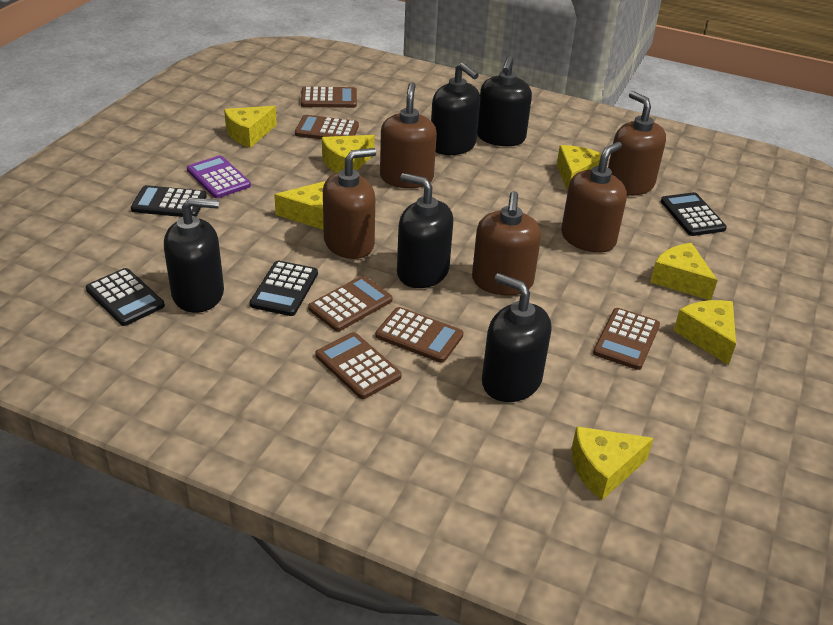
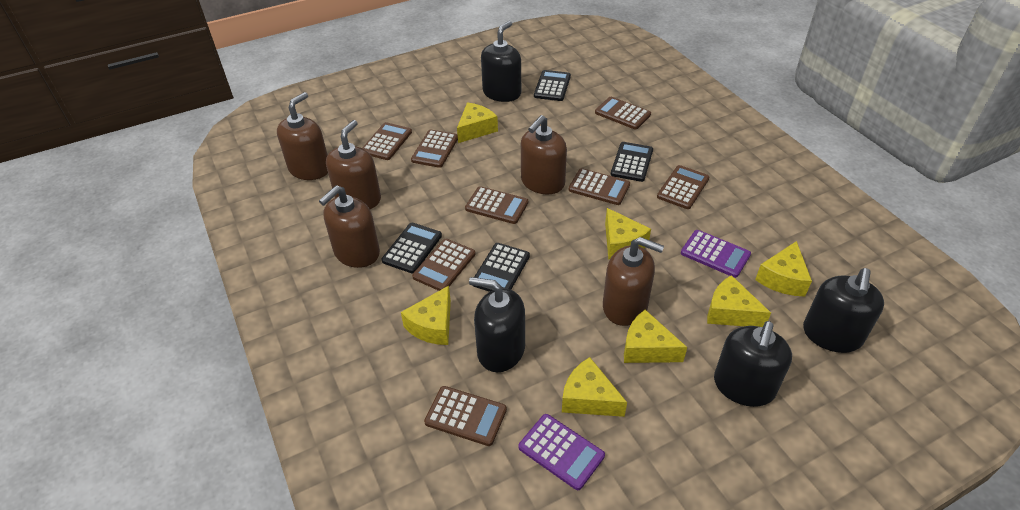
black soap dispenser: [164,198,224,313] [397,173,453,288] [431,62,480,155] [477,56,532,146] [482,273,552,402] = 5 -> [469,277,525,372] [481,21,521,102] [714,321,792,407] [803,268,884,353] = 4
brown calculator: [295,115,359,139] [301,87,357,108] [308,276,392,332] [316,332,402,399] [375,307,464,363] [593,308,660,370] = 6 -> [362,122,412,160] [411,130,458,168] [412,239,476,291] [424,386,507,446] [465,186,528,224] [569,168,630,205] [595,97,651,129] [657,165,709,209] = 8
purple calculator: [187,156,251,198] = 1 -> [518,414,605,490] [681,230,751,278] = 2

